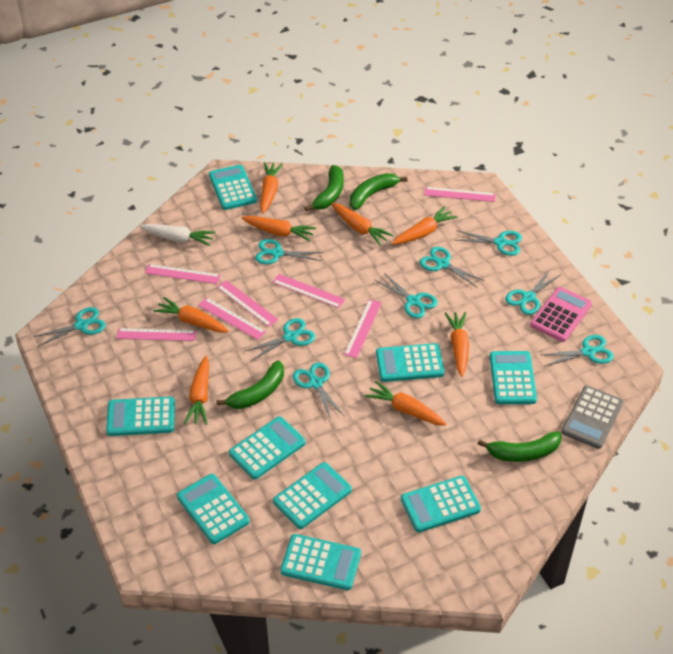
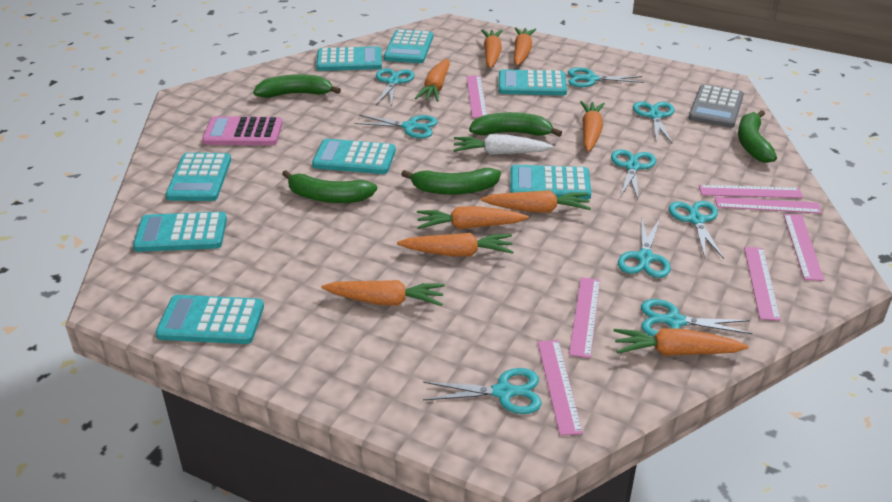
green banana: [216,360,284,409] [305,165,344,211] [350,173,407,210] [478,431,561,462] = 4 -> [253,74,341,98] [282,170,377,203] [401,168,501,195] [469,112,562,137] [738,110,777,163] = 5
orange carrot: [153,297,229,333] [184,356,209,425] [241,216,316,242] [260,162,283,214] [332,203,394,246] [365,381,447,426] [392,206,458,245] [445,312,469,377] = 8 -> [321,280,445,306] [397,233,514,256] [415,59,450,102] [417,206,529,229] [481,30,503,68] [481,190,591,212] [514,27,536,66] [580,101,605,152] [614,328,748,356] = 9
turquoise calculator: [106,397,175,436] [177,474,250,544] [209,165,257,210] [229,416,306,479] [273,462,352,529] [280,534,361,590] [376,343,444,382] [401,476,481,532] [490,351,537,404] = 9 -> [133,212,227,252] [155,295,264,344] [166,153,231,201] [312,139,396,174] [316,46,382,71] [384,29,433,63] [499,69,567,96] [510,165,591,200] = 8

